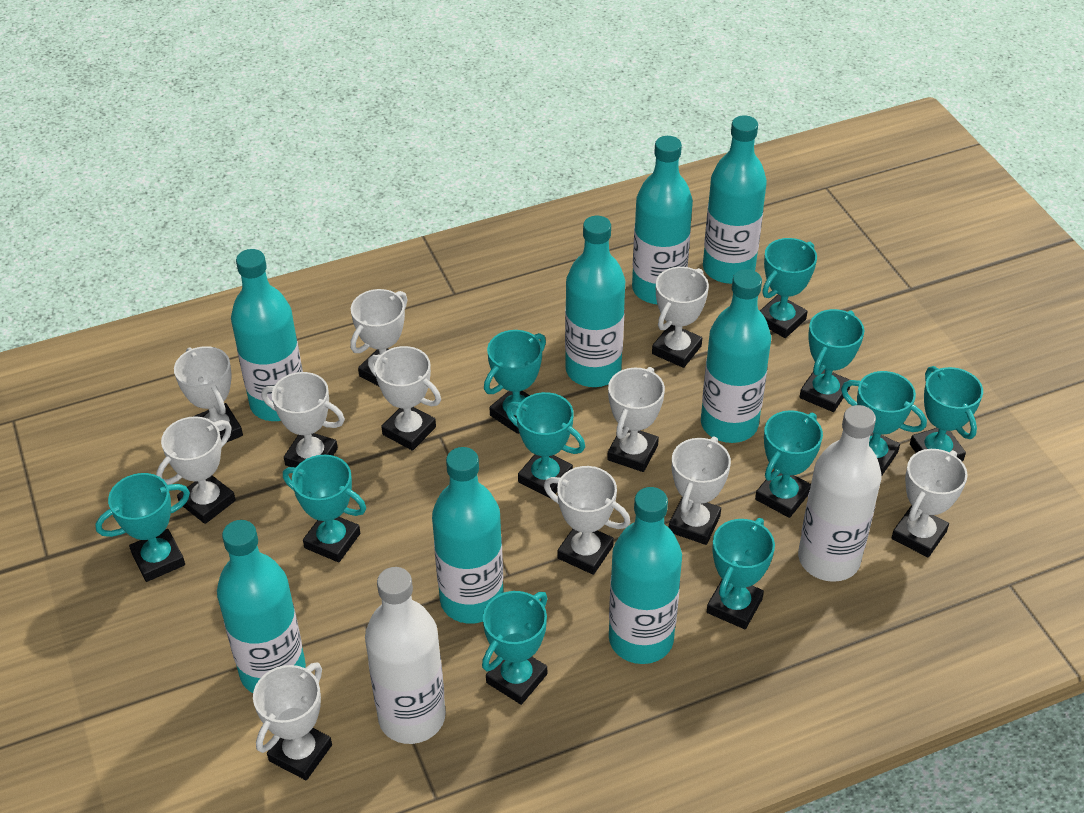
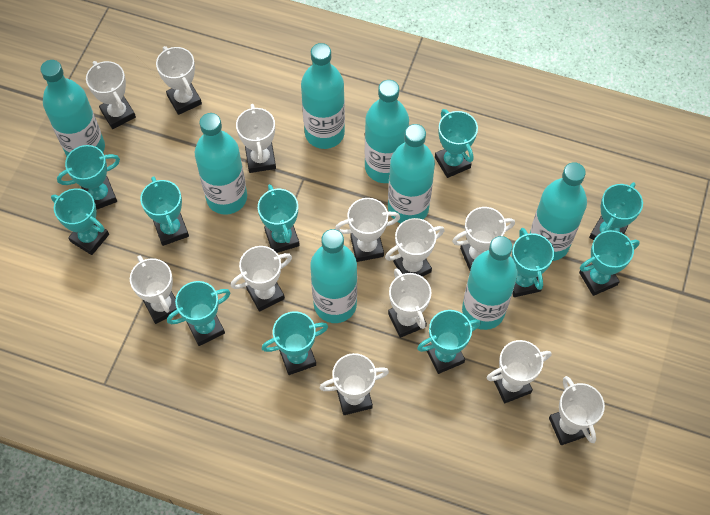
white bottle: [365,567,446,744] [798,405,882,582] = 2 -> none = 0
white trophy: [156,416,236,524] [174,346,243,443] [253,662,332,780] [261,372,345,467] [350,289,408,386] [368,346,441,451] [544,466,631,575] [607,367,665,472] [652,267,709,368] [669,436,731,545] [892,449,968,558] = 11 -> [86,61,136,129] [130,255,177,324] [156,46,202,115] [231,246,292,311] [236,104,276,173] [320,353,389,415] [335,198,400,262] [385,218,444,277] [388,268,431,338] [452,207,515,270] [487,340,551,403] [549,376,605,445] = 12

